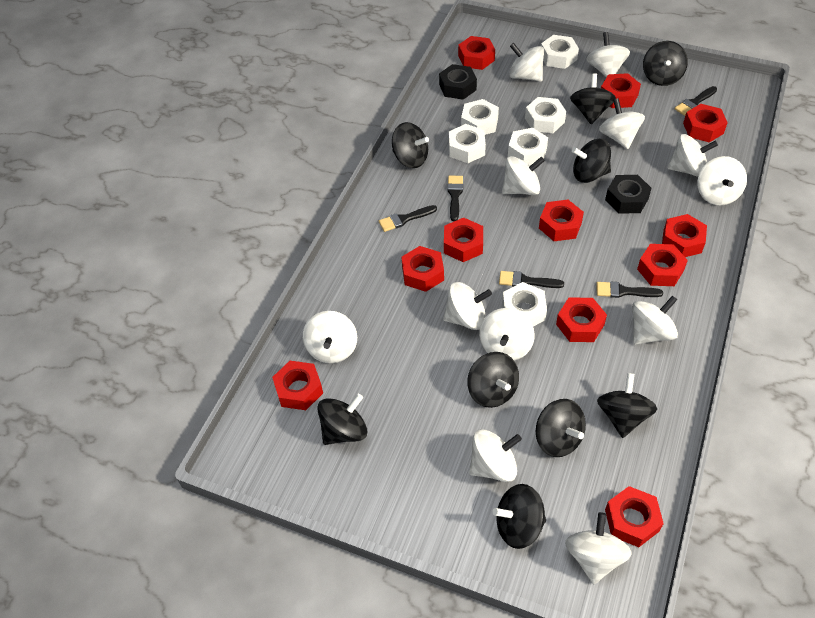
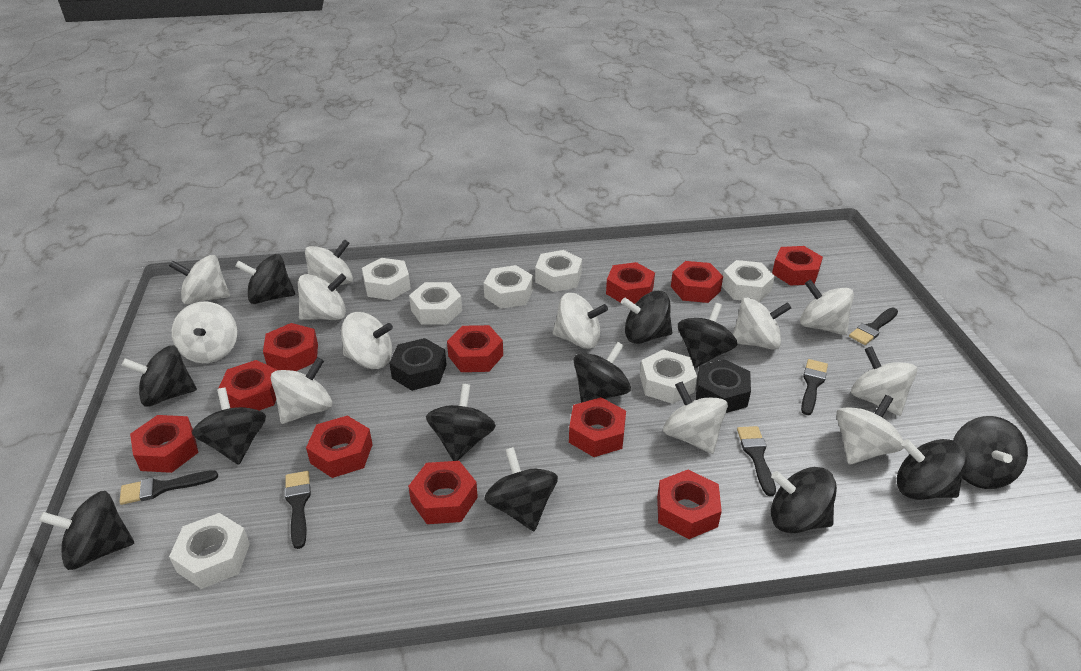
black spinning top: [317,394,367,445] [392,122,429,168] [467,352,519,408] [492,484,546,549] [536,399,586,457] [570,73,616,124] [572,139,611,183] [597,373,657,438] [643,41,688,86] = 9 -> [39,491,134,570] [121,345,197,406] [192,388,266,465] [235,254,295,304] [426,384,496,461] [484,447,558,531] [574,342,631,403] [621,291,672,344] [678,303,737,368] [771,467,837,533] [897,439,967,500] [953,416,1028,489] = 12
white nut: [449,124,486,163] [461,99,499,135] [502,282,547,327] [508,128,548,165] [525,97,566,133] [541,35,579,69] = 6 -> [169,513,250,589] [362,258,411,300] [409,282,462,325] [484,265,533,309] [535,250,582,292] [640,350,697,404] [722,260,775,302] = 7

